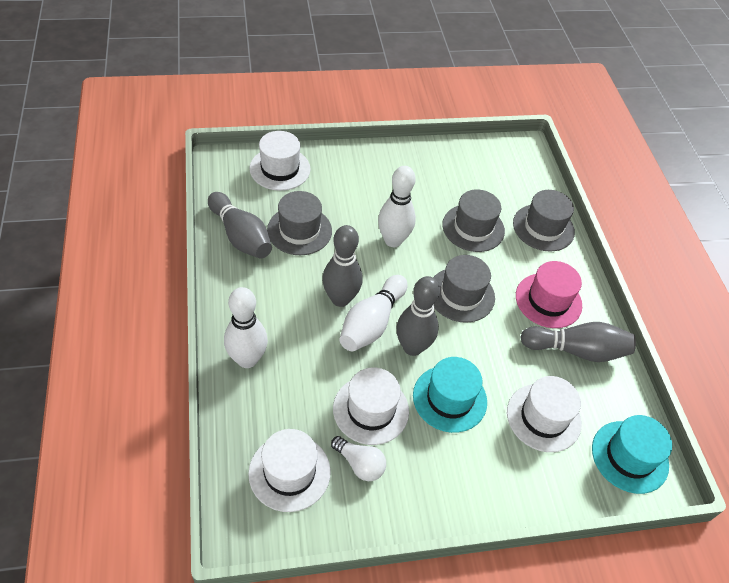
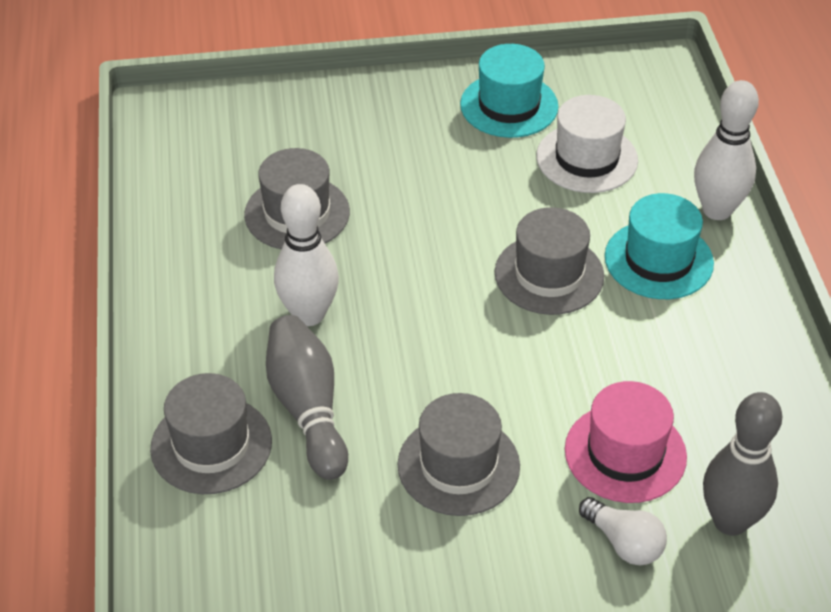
grey bowling pin: [208,192,272,258] [322,225,363,307] [396,276,440,356] [520,322,636,362] = 4 -> [266,315,348,480] [703,392,782,536] = 2
white bowling pin: [224,287,268,368] [339,275,407,351] [378,166,416,247] = 3 -> [274,184,339,326] [694,80,759,220] = 2
white hat: [248,429,331,512] [249,131,311,191] [333,367,409,445] [507,376,582,452] = 4 -> [536,95,638,193] = 1

